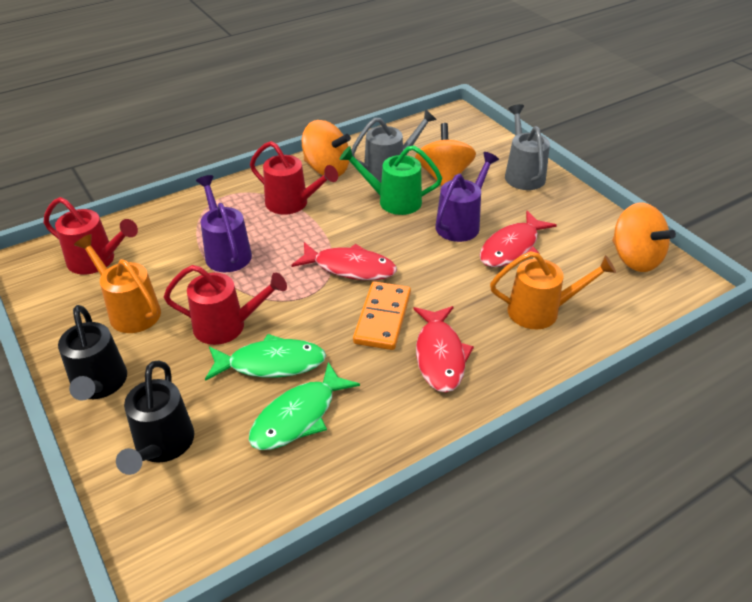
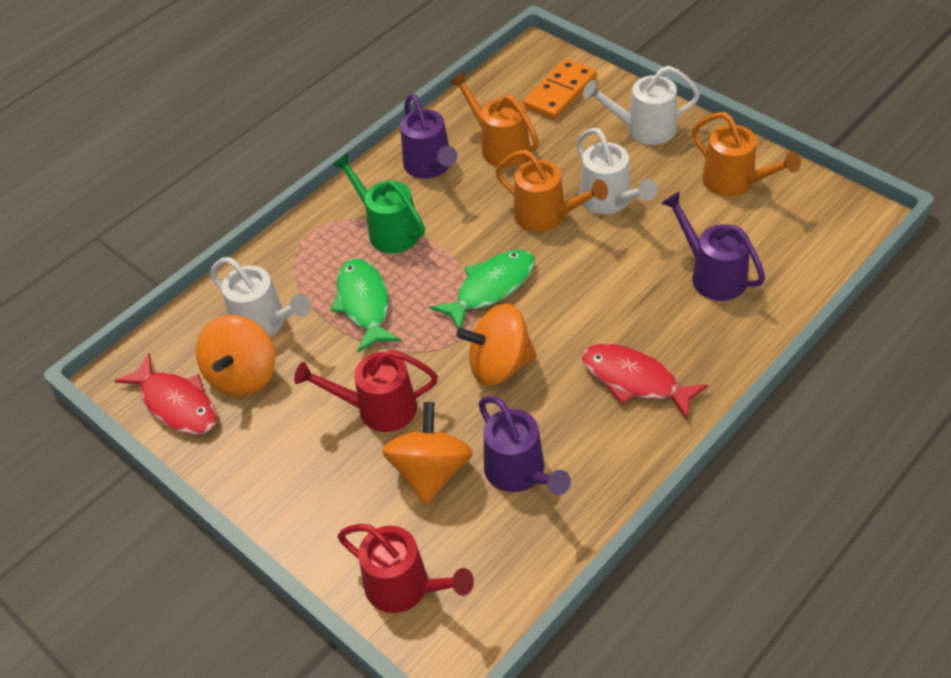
black watering can: [58,305,127,400] [116,361,194,475] = 2 -> none = 0
grey watering can: [351,109,437,182] [505,104,550,190] = 2 -> none = 0
orange watering can: [74,234,161,333] [490,251,616,329] = 2 -> [449,71,539,167] [495,150,608,232] [692,112,801,197] = 3
purple watering can: [196,175,252,272] [435,152,499,242] = 2 -> [400,94,457,179] [479,396,571,495] [661,191,765,301] = 3
red fish: [291,242,397,280] [413,306,474,393] [479,211,557,267] = 3 -> [115,353,217,434] [582,344,708,419] = 2
red watering can: [44,197,138,275] [164,265,287,345] [250,141,338,215] = 3 -> [294,350,438,432] [338,524,474,613] = 2
white watering can: none = 0 -> [210,257,310,337] [576,128,657,214] [583,66,700,145] = 3

